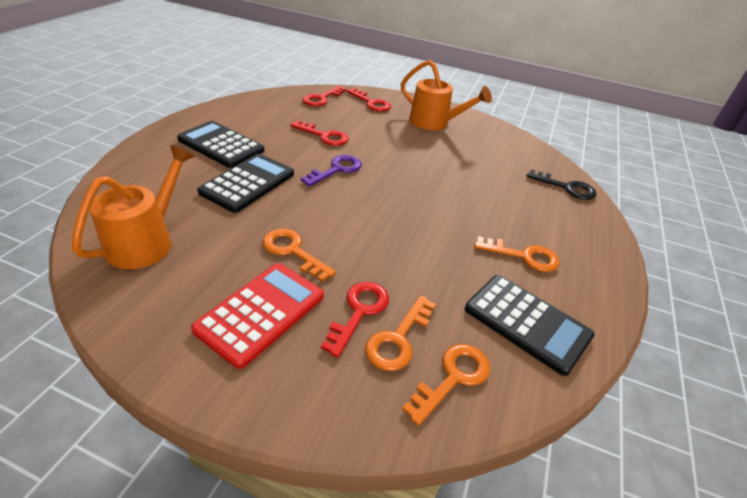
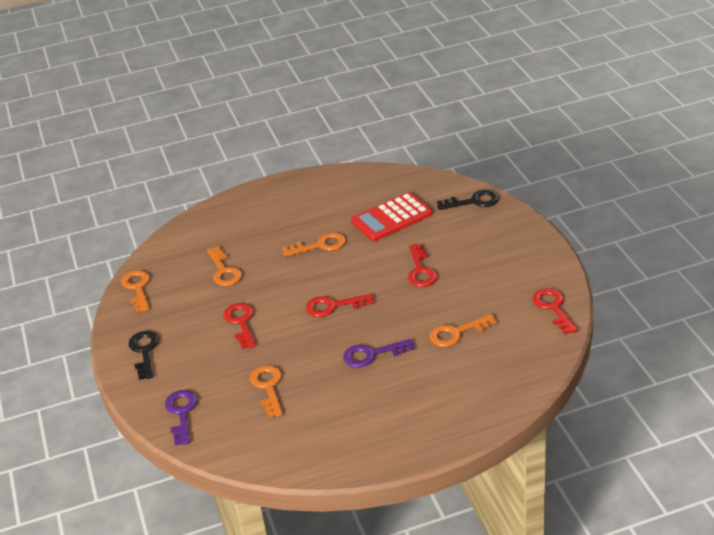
black calculator: [177,121,264,168] [197,154,294,213] [465,275,595,376] = 3 -> none = 0
black key: [526,169,597,200] = 1 -> [128,331,159,380] [437,190,499,210] = 2
orange key: [263,228,336,282] [365,295,436,371] [402,344,490,426] [474,236,560,272] = 4 -> [121,270,150,313] [207,246,242,286] [250,365,283,418] [282,232,346,257] [429,314,497,347] = 5
orange watering can: [72,145,194,269] [401,60,492,130] = 2 -> none = 0
purple key: [301,155,362,187] = 1 -> [165,390,197,445] [343,339,414,368] = 2

